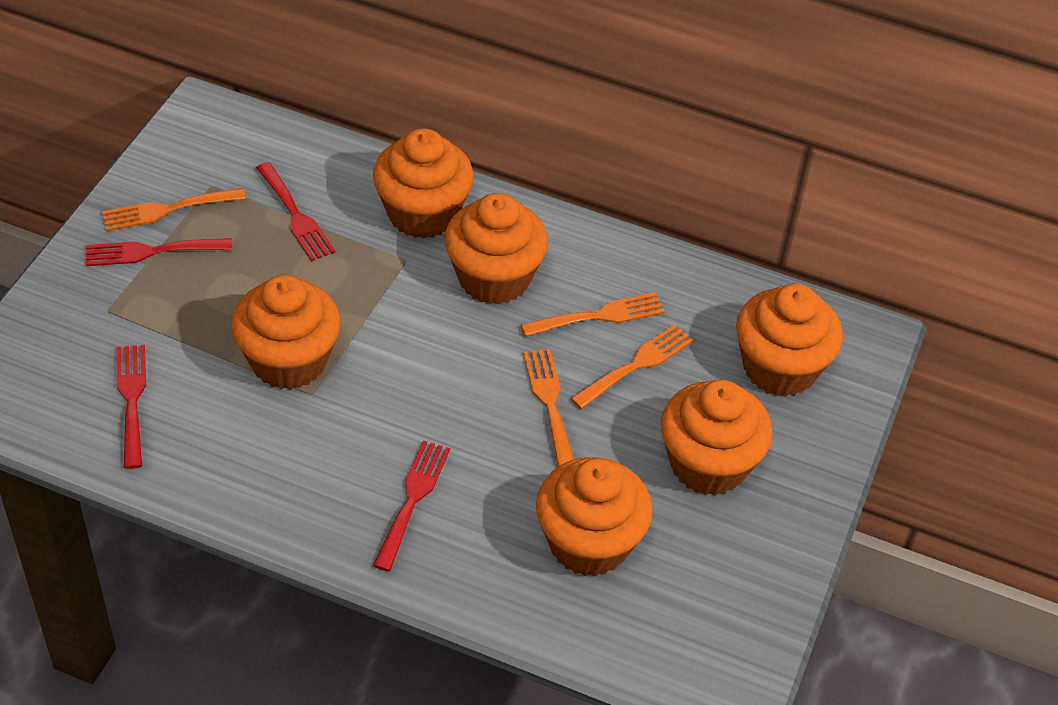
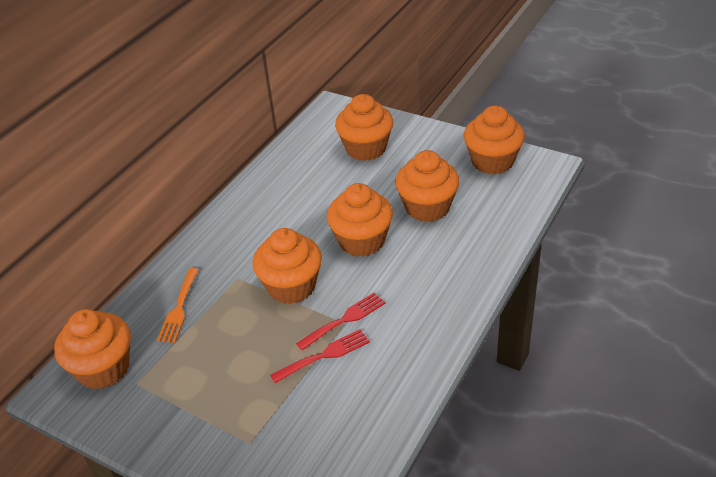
orange fork: [102,188,246,231] [521,292,665,337] [523,349,574,467] [570,324,694,409] = 4 -> [157,268,199,343] = 1
red fork: [86,238,232,266] [116,345,146,469] [256,162,335,261] [373,441,450,571] = 4 -> [270,329,370,383] [296,293,385,350] = 2

